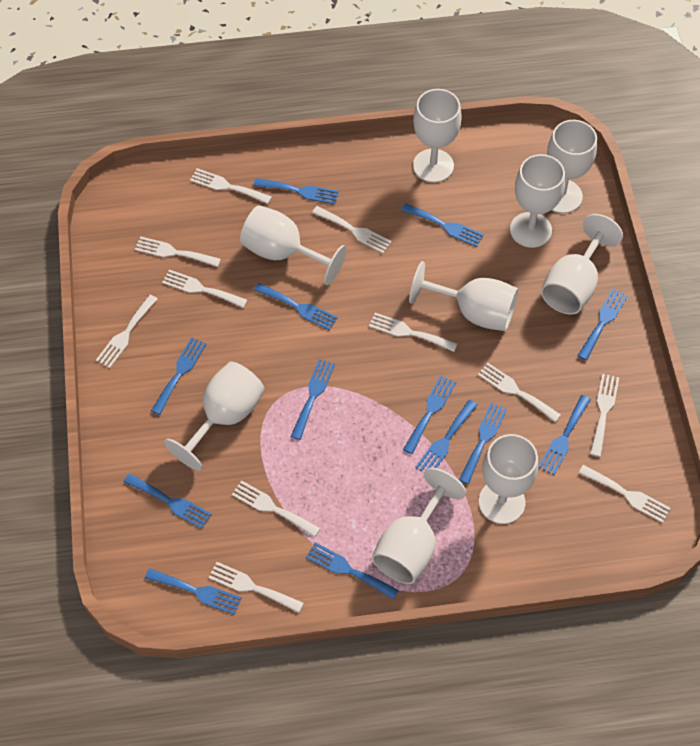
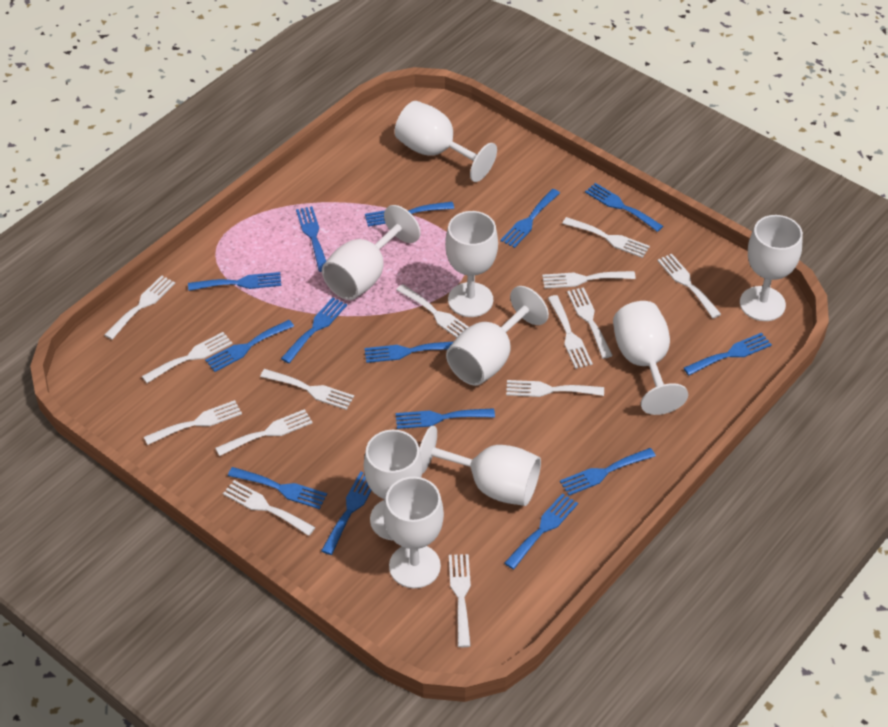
blue fork: [124,473,212,529] [145,568,242,615] [151,337,207,415] [254,178,339,204] [254,283,338,330] [291,359,335,440] [306,542,399,600] [401,203,484,247] [403,376,456,454] [415,400,478,472] [459,403,507,484] [539,395,591,475] [578,289,628,360] = 13 -> [188,272,281,291] [205,320,294,372] [228,467,327,509] [281,297,347,363] [296,206,326,272] [321,471,372,555] [364,342,453,363] [365,202,454,227] [396,408,495,429] [500,189,560,248] [505,493,578,569] [560,448,656,496] [585,183,663,232] [684,333,772,375] = 14
white fork: [96,295,158,368] [135,236,221,267] [162,269,248,308] [190,168,272,204] [208,562,304,613] [232,480,321,537] [312,206,392,254] [369,313,458,352] [478,363,561,422] [579,465,670,523] [590,374,619,457] = 11 -> [105,275,175,340] [142,332,232,383] [144,400,242,445] [215,409,313,456] [223,480,315,536] [260,369,354,410] [396,284,468,338] [449,554,471,647] [506,380,604,397] [542,271,636,289] [548,295,593,369] [562,217,650,258] [567,287,613,359] [657,254,721,318] = 14

